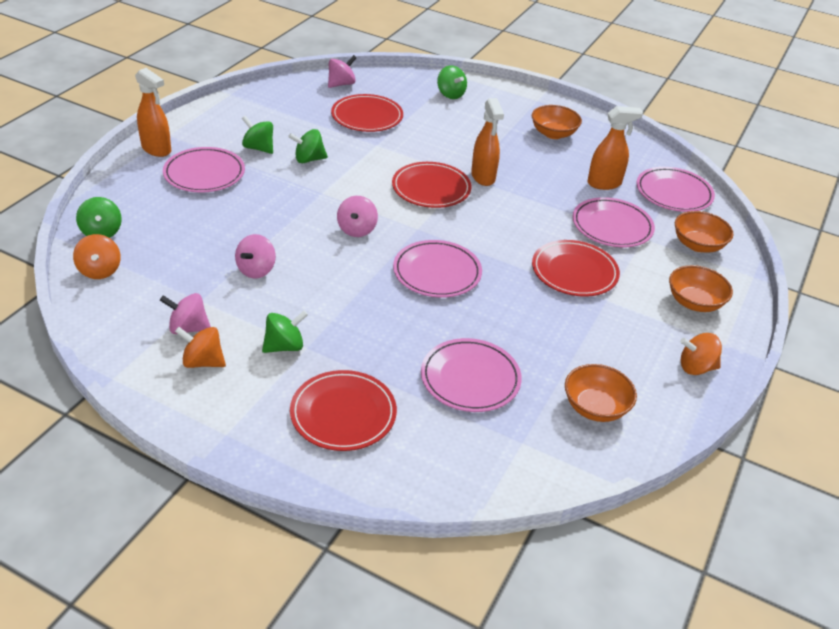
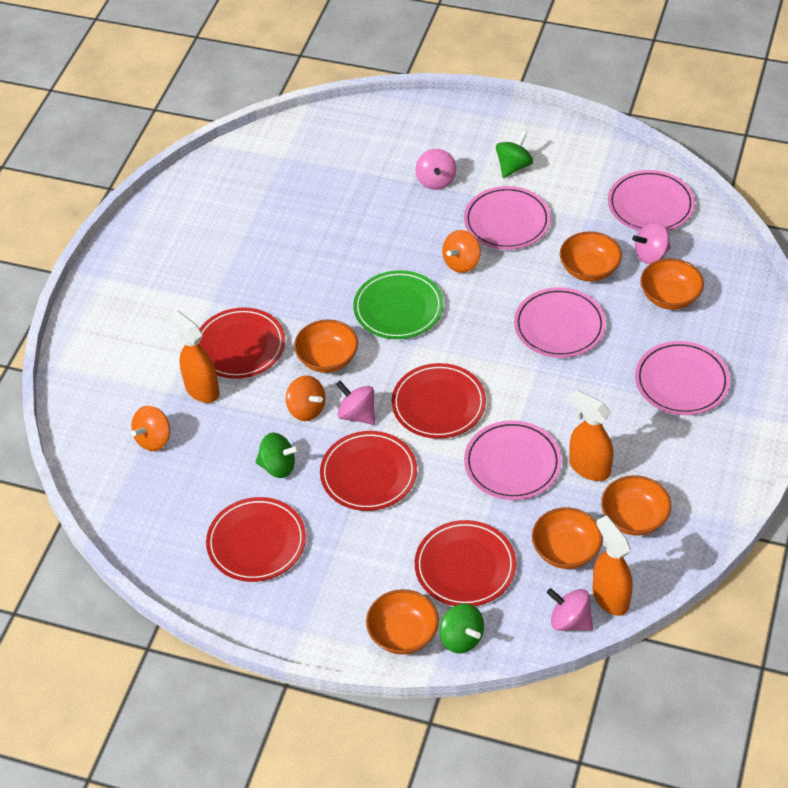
green plate: none = 0 -> [353,270,444,339] = 1
green spinning top: [76,197,122,238] [242,116,273,154] [262,311,308,353] [288,129,328,163] [437,65,467,99] = 5 -> [255,433,300,478] [440,604,484,653] [496,131,533,178] = 3
orange bowl: [532,105,582,139] [565,364,637,422] [669,265,733,312] [675,211,733,253] = 4 -> [294,320,358,373] [366,589,439,655] [532,507,603,569] [560,231,622,282] [601,475,671,536] [640,258,704,310] = 6
red plate: [290,370,397,451] [331,94,403,132] [392,162,472,208] [532,240,620,297] = 4 -> [199,307,285,379] [206,497,306,582] [320,431,417,511] [392,363,486,439] [415,520,516,606] = 5

